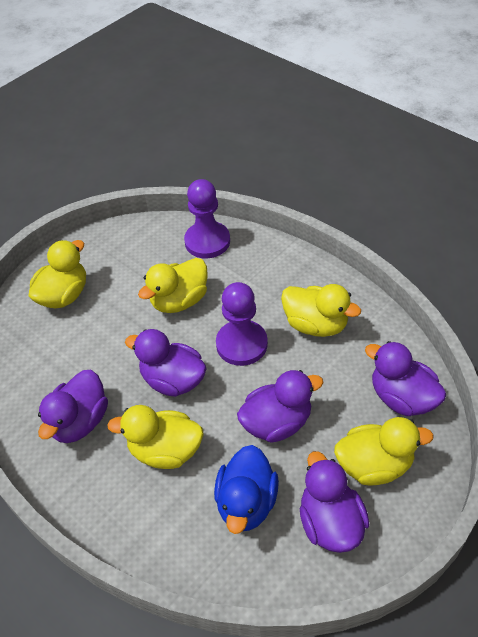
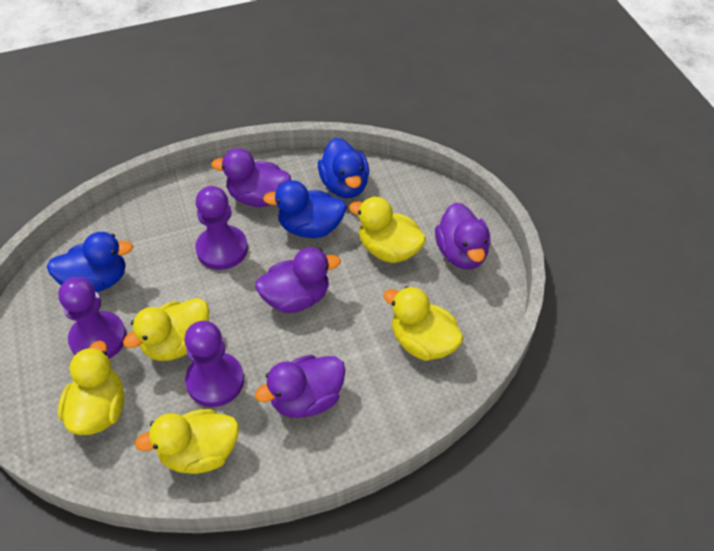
blue duck: [214,445,279,534] = 1 -> [47,232,133,292] [263,180,347,238] [318,138,369,198] = 3
purple duck: [38,370,108,443] [125,329,207,397] [237,370,323,443] [300,451,370,553] [365,341,446,416] = 5 -> [211,148,291,207] [255,247,341,313] [255,355,346,418] [435,203,491,269] = 4
purple pawn: [184,179,230,258] [216,282,268,366] = 2 -> [58,277,127,359] [185,321,244,407] [195,186,248,270] = 3

